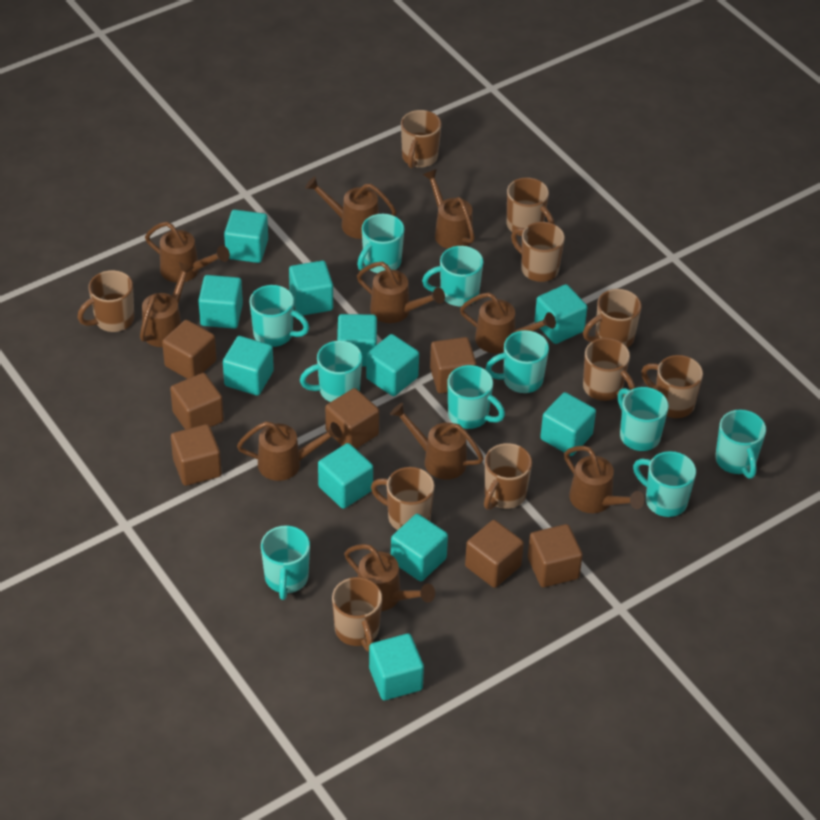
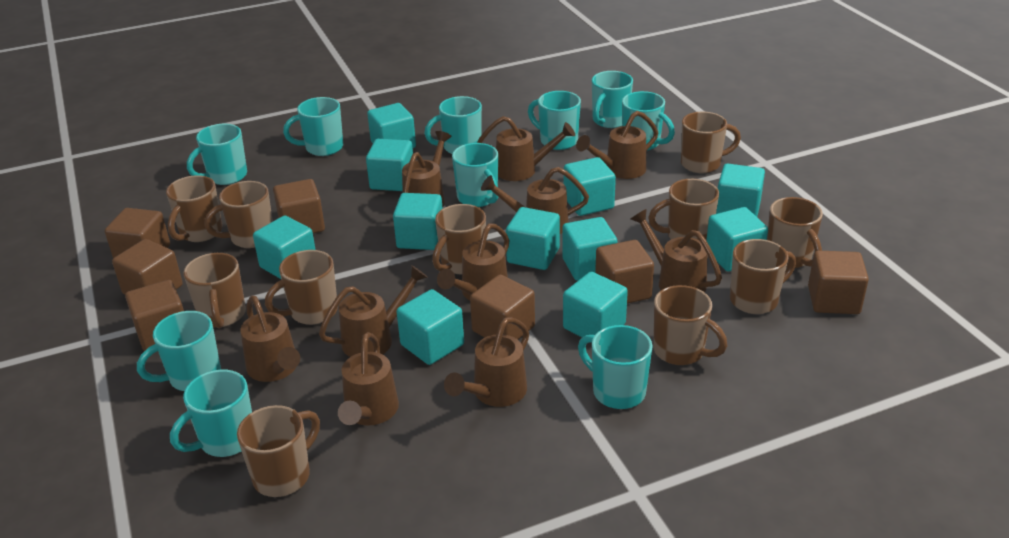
brown mug: [77,270,134,332] [332,577,382,652] [371,467,435,530] [401,110,441,168] [484,443,532,510] [507,177,554,236] [511,222,565,282] [583,289,642,348] [583,338,635,401] [641,355,703,418] = 10 -> [166,175,222,242] [183,253,246,328] [204,181,273,248] [237,405,320,497] [265,250,338,325] [432,204,486,274] [648,179,719,240] [654,285,727,365] [681,111,741,174] [730,239,796,314] [767,197,823,268] = 11

